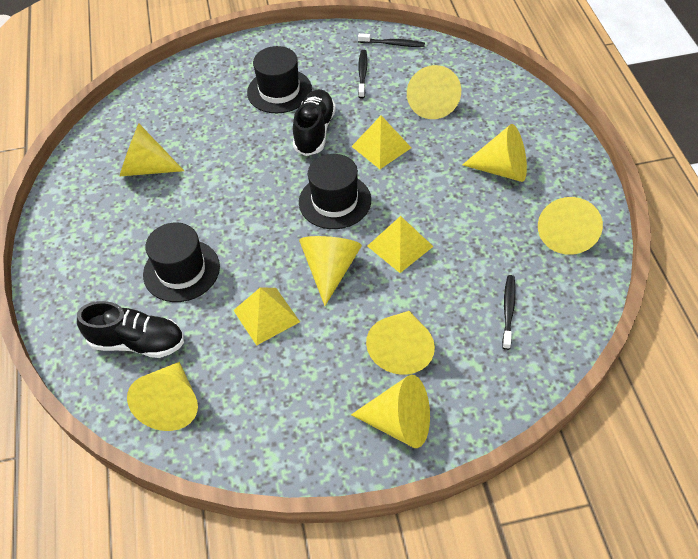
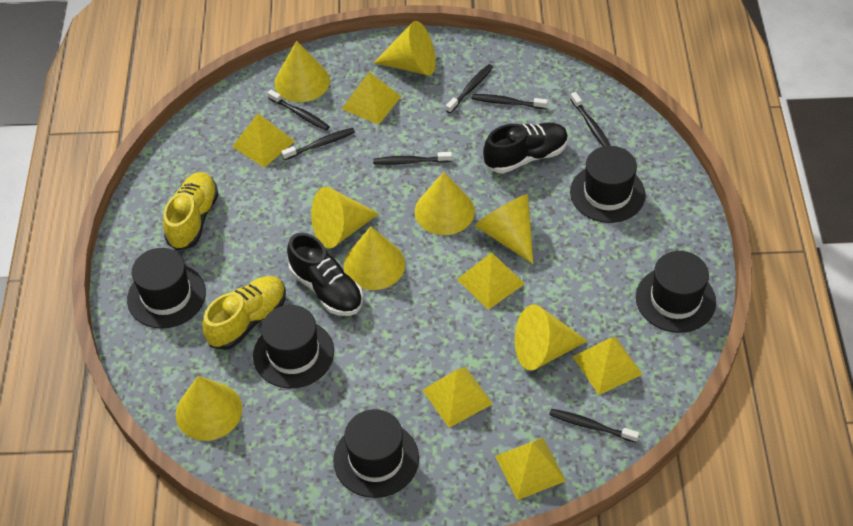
black hat: [143,222,220,302] [247,46,312,113] [299,154,371,229] = 3 -> [127,248,206,329] [253,305,334,388] [333,409,419,498] [570,146,646,223] [636,251,716,333] = 5
black toothbrush: [358,33,425,47] [358,50,368,98] [502,275,516,350] = 3 -> [267,89,330,131] [281,128,355,160] [373,152,452,165] [446,64,493,113] [472,94,548,109] [549,409,639,443] [570,92,611,146] = 7
yellow pyramid: [233,287,300,346] [351,116,411,169] [367,216,434,273] = 3 -> [232,114,295,168] [342,72,401,125] [423,367,493,428] [457,252,525,310] [495,438,566,500] [572,337,643,395] = 6
yellow shoe: none = 0 -> [163,172,219,251] [202,276,286,350] = 2

